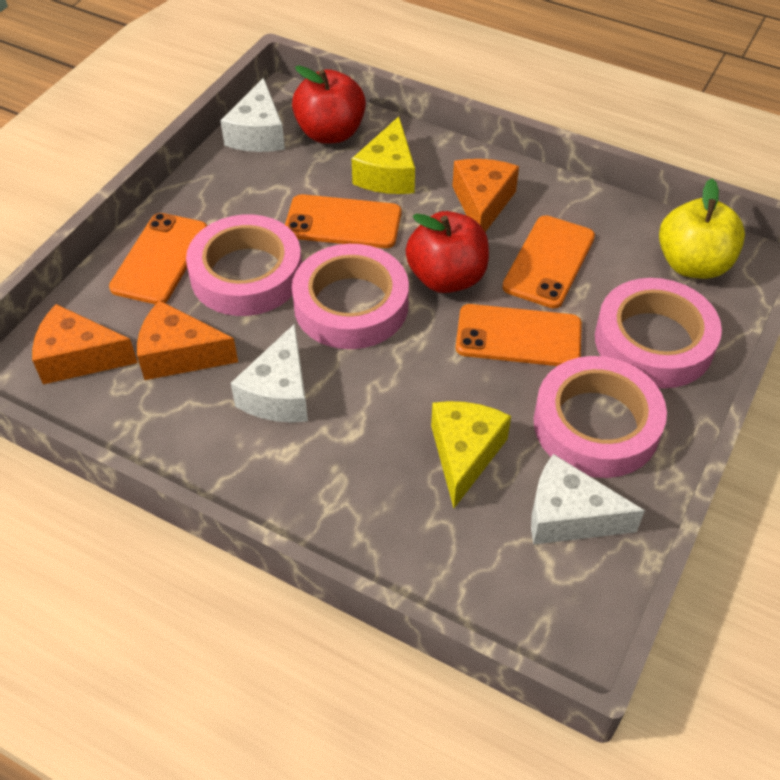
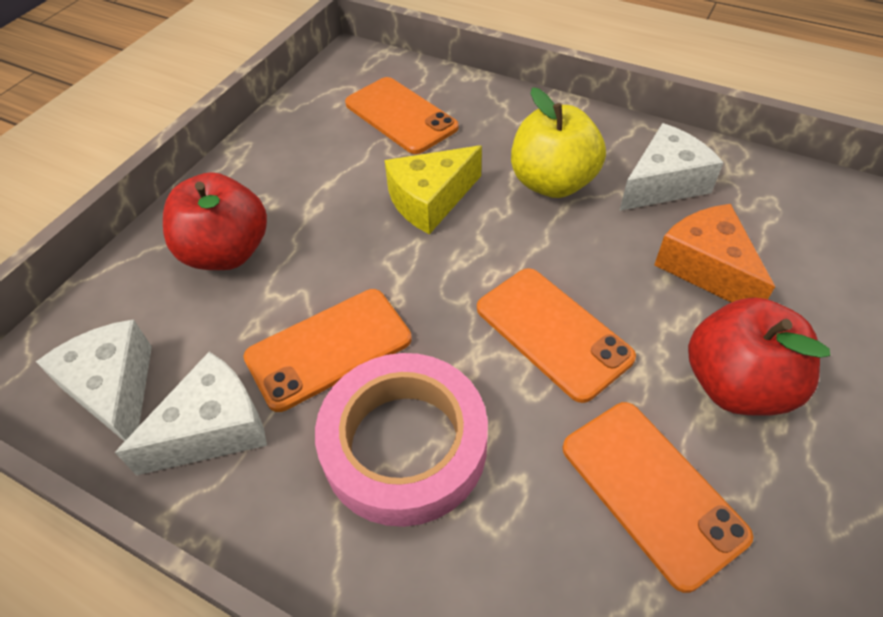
orange cheese: [32,304,138,384] [137,300,238,380] [453,159,519,232] = 3 -> [654,204,775,303] = 1
pink tape: [186,214,302,316] [292,244,409,349] [534,356,667,478] [595,278,722,388] = 4 -> [315,353,488,527] = 1
yellow cheese: [352,116,415,194] [431,401,511,508] = 2 -> [385,145,482,234] = 1

